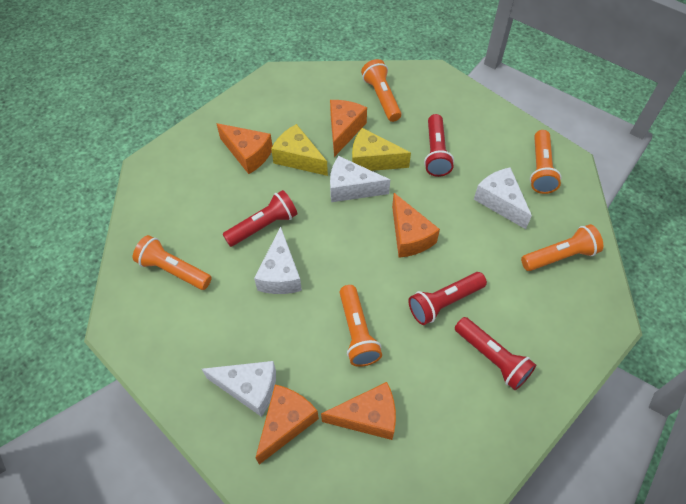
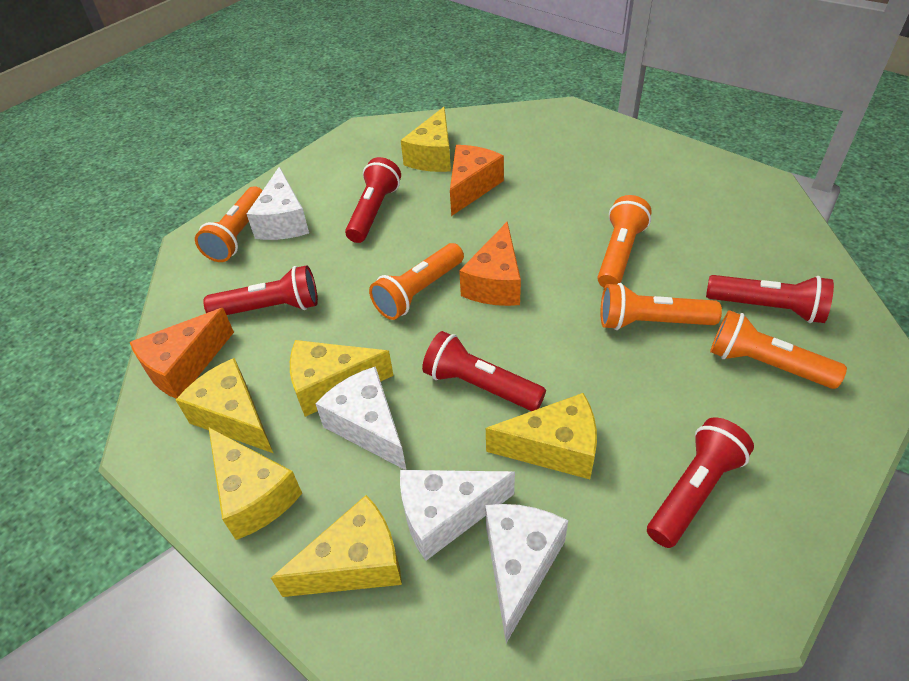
orange cheese: [216,123,272,174] [256,384,319,464] [321,382,396,440] [330,100,367,157] [392,193,440,258] = 5 -> [130,308,234,399] [450,145,504,216] [459,222,521,306] = 3
red flashlight: [223,190,297,247] [408,272,487,325] [424,114,454,177] [455,317,536,390] = 4 -> [203,265,318,315] [345,157,401,243] [422,331,546,411] [647,417,754,548] [706,275,834,323] = 5
yellow cheese: [271,124,328,176] [352,128,411,171] = 2 -> [176,358,274,454] [208,427,302,540] [271,495,402,597] [290,340,394,417] [401,107,451,172] [486,393,597,479] = 6

